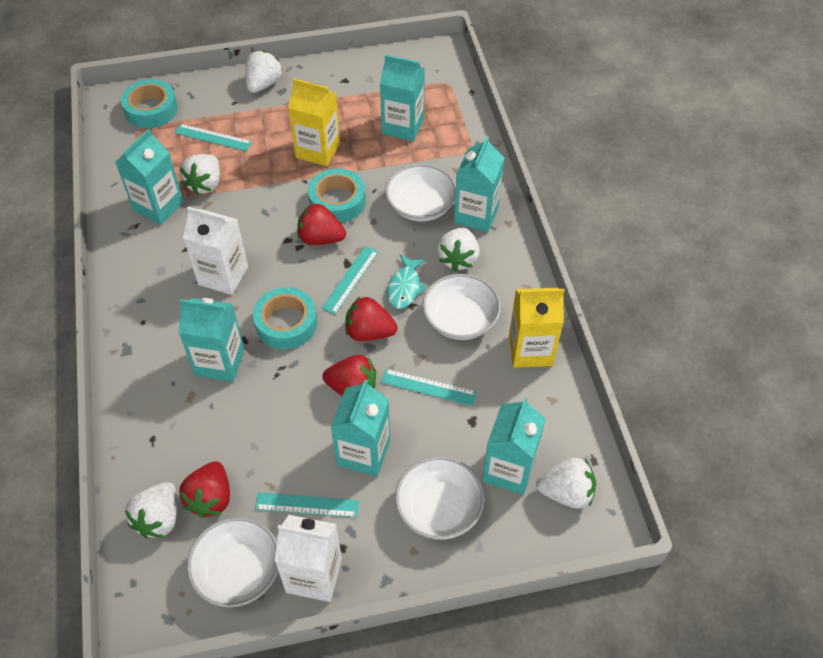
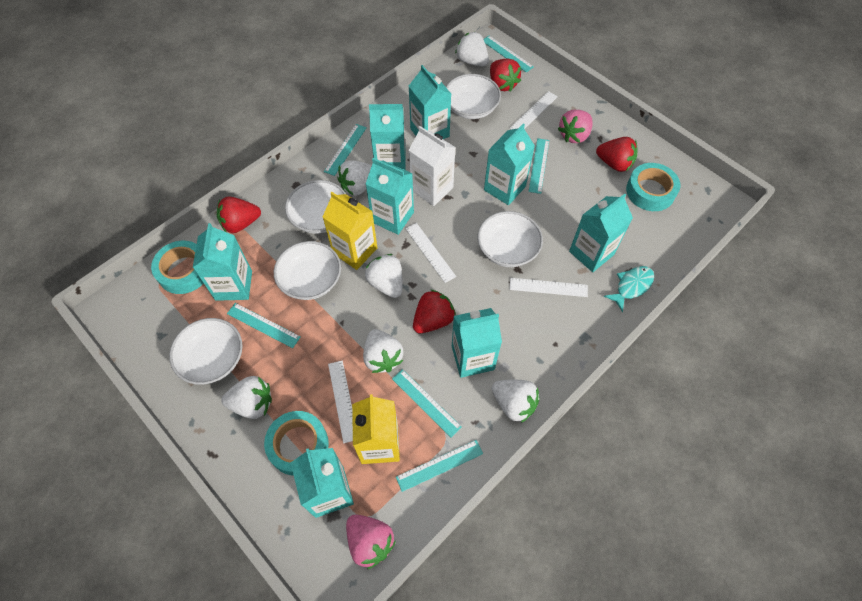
pink strawberry: none = 0 -> [346,515,396,569] [558,110,592,143] = 2
turquoise carton: [115,128,184,225] [178,298,245,382] [330,379,390,477] [380,55,425,141] [454,136,505,232] [482,398,546,495] = 6 -> [193,223,252,301] [291,448,354,518] [366,158,414,235] [369,104,405,170] [409,65,451,139] [452,308,502,378] [484,124,535,205] [569,194,633,272] = 8
turquoise ruler: [175,124,252,151] [255,492,359,518] [321,246,378,314] [381,369,477,406] = 4 -> [227,303,301,348] [324,124,367,176] [392,369,462,438] [396,440,483,492] [484,36,534,73] [529,138,549,194] = 6
white bowl: [187,517,278,608] [385,164,456,222] [395,456,485,540] [422,274,501,340] = 4 -> [169,318,243,385] [274,241,341,300] [285,180,346,234] [446,74,501,119] [477,211,543,267] = 5
white carton: [183,207,248,295] [275,515,342,602] = 2 -> [409,126,456,206] = 1
white ruler: none = 0 -> [328,361,353,443] [405,223,456,283] [510,91,558,130] [510,278,588,297] = 4
white strawberry: [125,482,177,538] [180,154,220,195] [245,50,283,93] [437,228,480,272] [536,458,596,509] = 5 -> [221,376,272,419] [337,160,372,196] [363,329,403,373] [365,254,403,298] [455,32,489,67] [492,380,540,423] = 6

